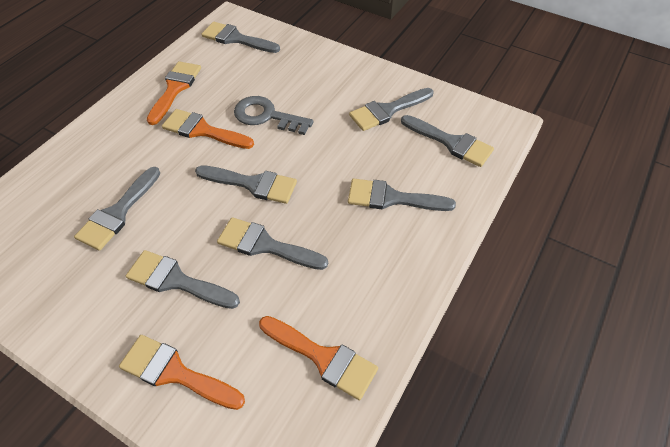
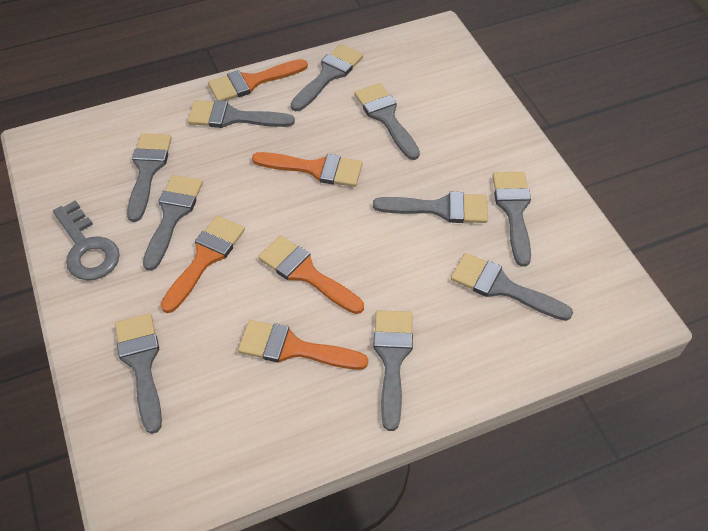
grey brush: [74,167,160,251] [126,250,240,309] [195,166,297,204] [201,22,280,53] [217,217,328,270] [348,179,456,211] [349,88,434,131] [401,115,494,167] = 8 -> [115,313,162,434] [127,133,172,222] [143,175,203,271] [188,100,295,128] [291,44,363,111] [354,83,420,160] [373,191,488,223] [373,310,413,431] [451,253,573,321] [492,172,531,267] = 10
orange brush: [119,335,245,410] [146,61,201,125] [162,109,254,149] [259,316,378,400] = 4 -> [161,215,245,313] [208,59,308,101] [238,320,368,370] [252,152,362,187] [258,235,364,314] = 5

